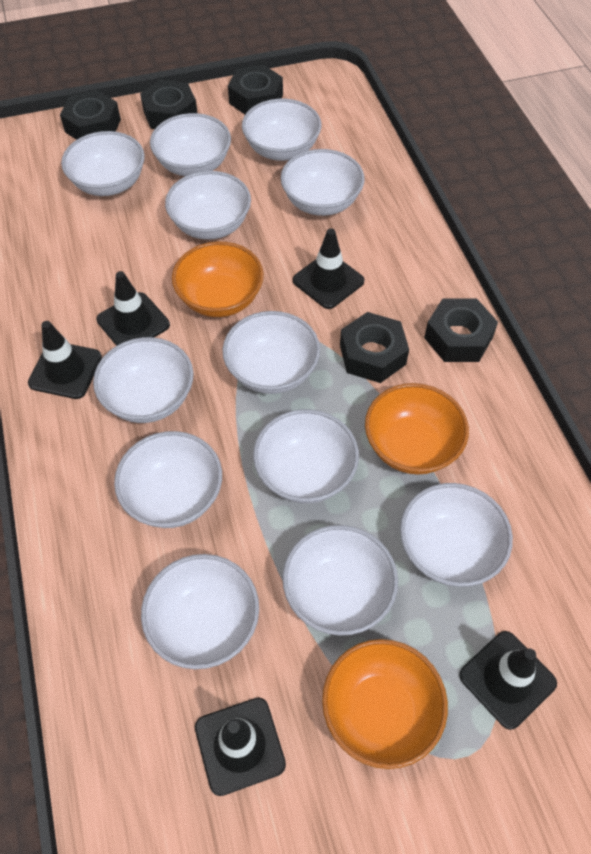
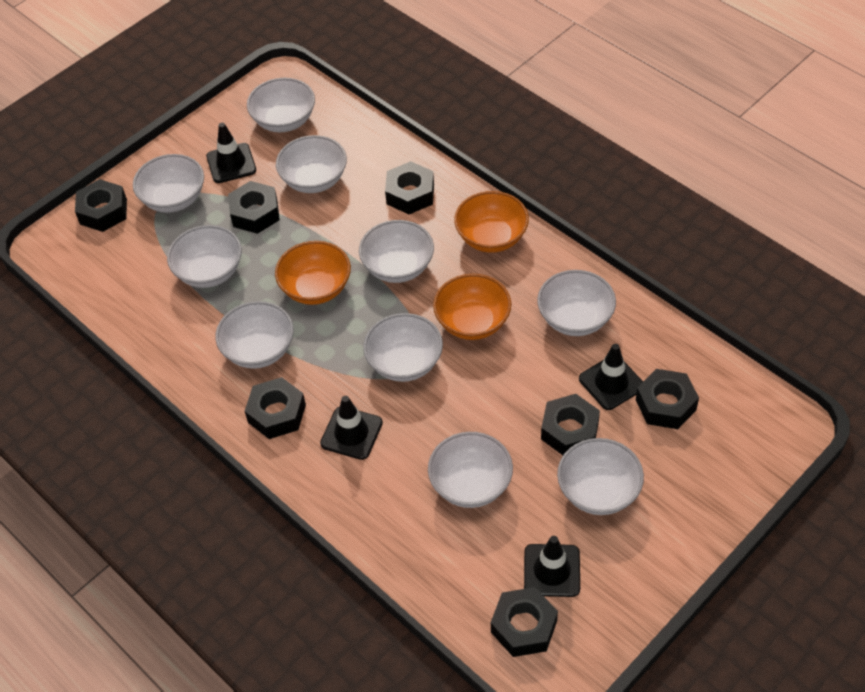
black nut: [60,90,121,140] [140,80,197,129] [228,65,283,114] [340,312,409,383] [424,299,498,362] = 5 -> [75,179,127,232] [228,181,280,234] [245,377,306,439] [385,161,434,214] [491,587,558,657] [541,394,600,455] [636,369,699,429] = 7
black traffic cone: [28,321,102,399] [96,271,170,346] [195,698,286,796] [293,229,365,309] [459,631,557,730] = 5 -> [206,123,256,183] [320,396,383,460] [524,536,580,597] [579,344,643,410] = 4
white bowl: [61,131,145,196] [93,337,194,423] [114,431,222,528] [141,554,259,669] [150,113,231,176] [165,171,251,240] [223,311,320,394] [242,99,322,161] [253,409,359,503] [280,149,365,216] [282,525,398,636] [400,483,513,587] = 12 -> [133,154,204,213] [167,225,242,288] [215,301,294,369] [247,78,315,132] [276,135,347,193] [359,220,434,283] [363,313,443,382] [428,432,513,508] [537,270,616,336] [557,438,644,515] = 10

